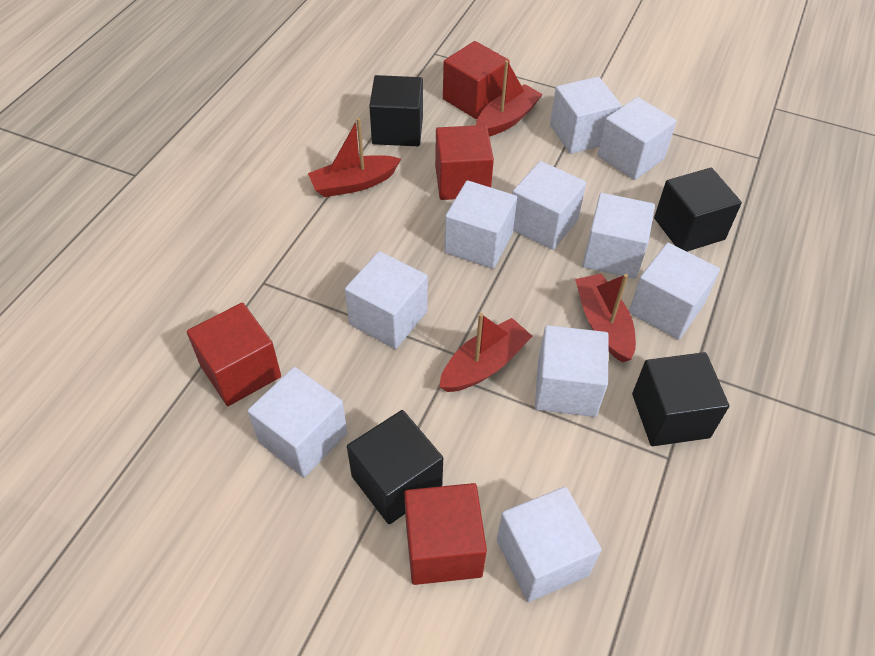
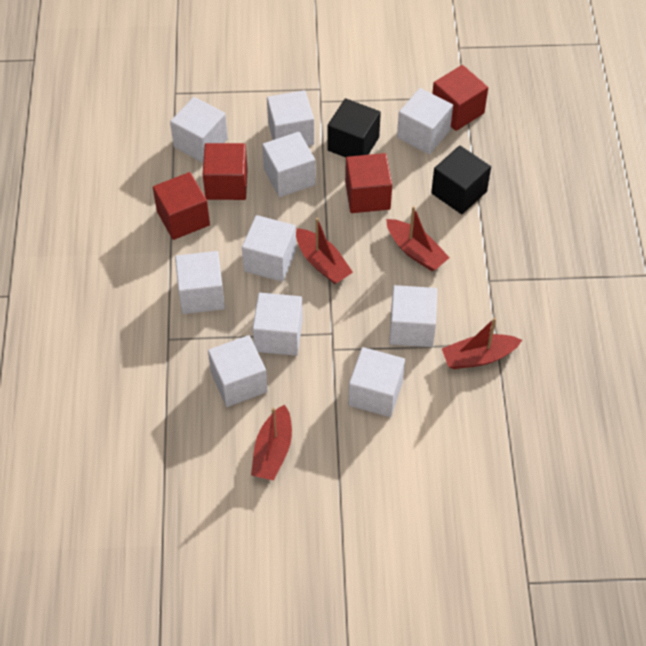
black cube: [347,410,443,524] [369,75,423,146] [632,352,729,446] [654,168,742,252] = 4 -> [327,98,381,158] [431,146,491,214] = 2

